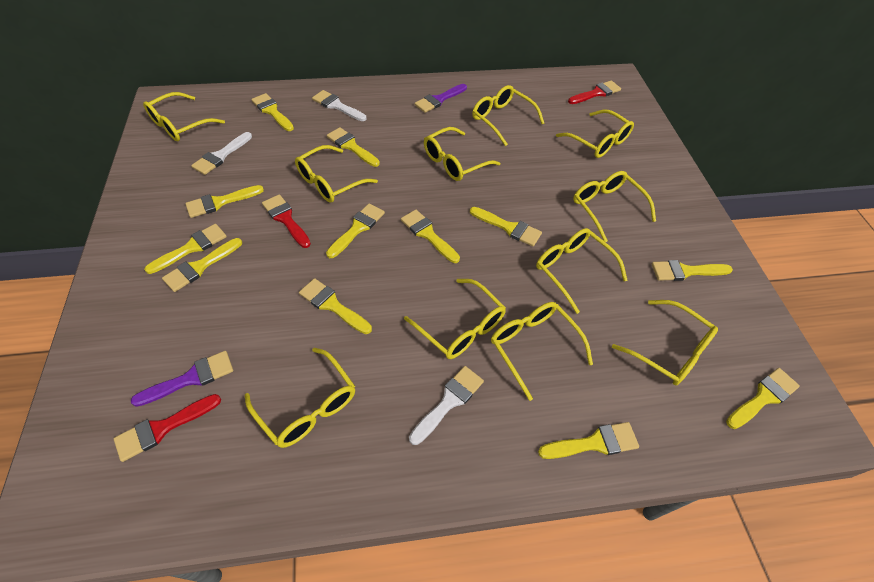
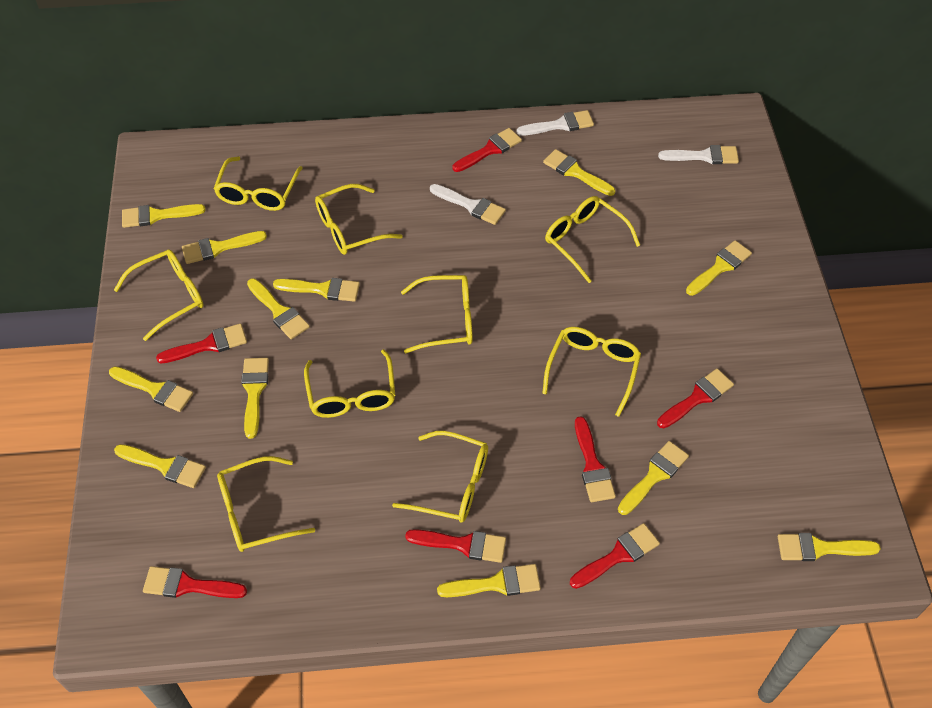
purple brush: [131,351,233,407] [415,84,467,113] = 2 -> none = 0
red brush: [114,394,221,462] [262,194,311,248] [568,80,621,104] = 3 -> [143,566,247,598] [156,323,247,363] [405,529,506,563] [453,128,522,172] [570,523,660,589] [575,417,616,502] [657,369,734,428] = 7
yellow glasses: [143,92,225,141] [245,348,355,448] [295,145,378,203] [404,279,506,359] [424,127,500,181] [472,85,544,146] [491,302,593,401] [536,228,628,314] [556,109,634,158] [573,171,656,242] [612,300,718,385] = 11 -> [114,249,204,341] [214,157,303,211] [217,456,315,552] [304,349,395,418] [315,184,403,255] [392,431,488,523] [401,275,473,353] [542,327,641,417] [545,196,640,283] = 9

